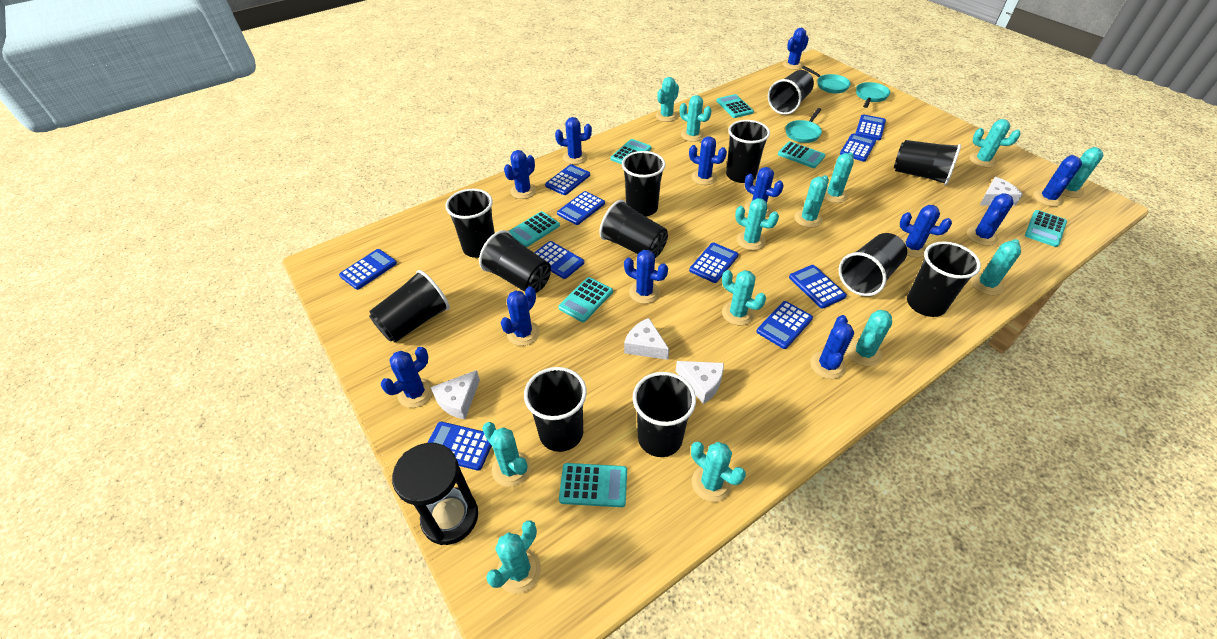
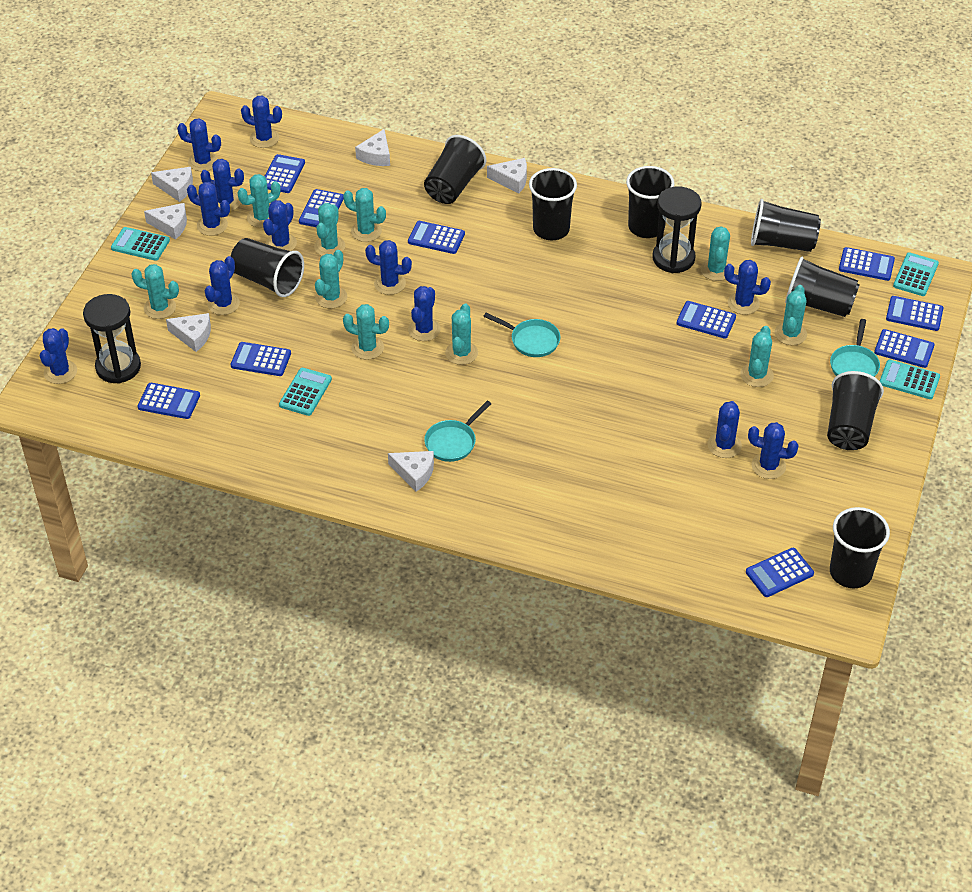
black cup: [369,270,450,343] [445,189,495,258] [479,230,551,293] [524,367,587,452] [599,200,668,258] [622,151,665,217] [633,372,696,457] [726,120,770,183] [768,70,814,115] [838,233,907,296] [894,140,961,185] [907,241,981,317] = 12 -> [231,238,304,297] [424,135,486,204] [529,168,577,240] [626,166,674,238] [751,199,821,252] [785,257,860,317] [827,371,884,450] [830,507,890,588] = 8
black hourglass: [392,443,478,545] = 1 -> [83,294,141,384] [652,187,702,273] = 2
turquoise cactus: [482,422,531,487] [486,521,541,594] [656,77,679,122] [680,95,711,142] [691,442,746,502] [722,270,766,325] [735,198,779,250] [794,175,829,228] [824,152,854,203] [847,310,892,367] [970,119,1020,168] [970,239,1021,295] [1062,147,1103,198] = 13 -> [131,264,179,319] [238,174,281,228] [314,203,345,256] [315,250,347,309] [343,188,386,242] [343,304,389,360] [445,304,478,365] [700,226,730,281] [740,326,774,387] [775,285,807,345] = 10
turquoise calculator: [508,211,560,247] [558,277,613,322] [559,463,627,507] [610,139,652,164] [716,94,754,118] [778,141,825,168] [1025,210,1067,247] = 7 -> [111,227,170,261] [279,368,332,416] [880,360,940,399] [893,252,939,296] = 4
white cheese: [431,370,480,419] [624,318,669,360] [676,361,724,404] [980,177,1023,206] = 4 -> [144,203,187,240] [151,167,193,202] [166,313,211,352] [355,129,390,166] [388,451,434,492] [487,158,527,193] = 6

